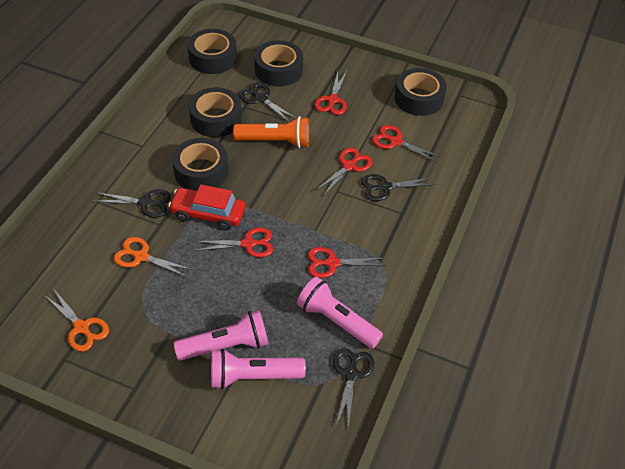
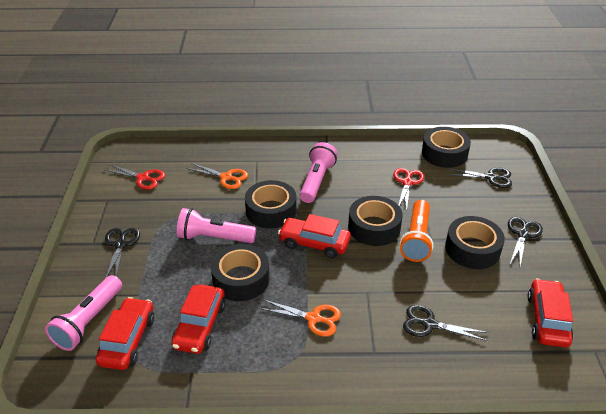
red car: [168,184,245,230] = 1 -> [96,297,154,370] [171,285,226,354] [278,214,351,258] [528,279,573,348] = 4
red scissors: [194,227,273,258] [308,247,386,278] [314,71,347,115] [315,147,373,196] [372,125,441,162] = 5 -> [105,164,165,190] [393,168,424,211] = 2

